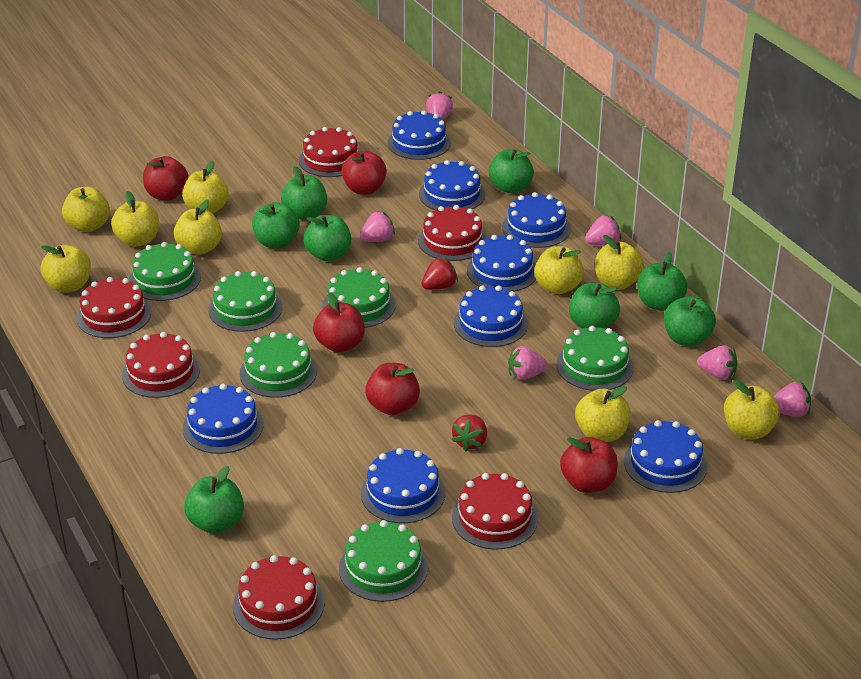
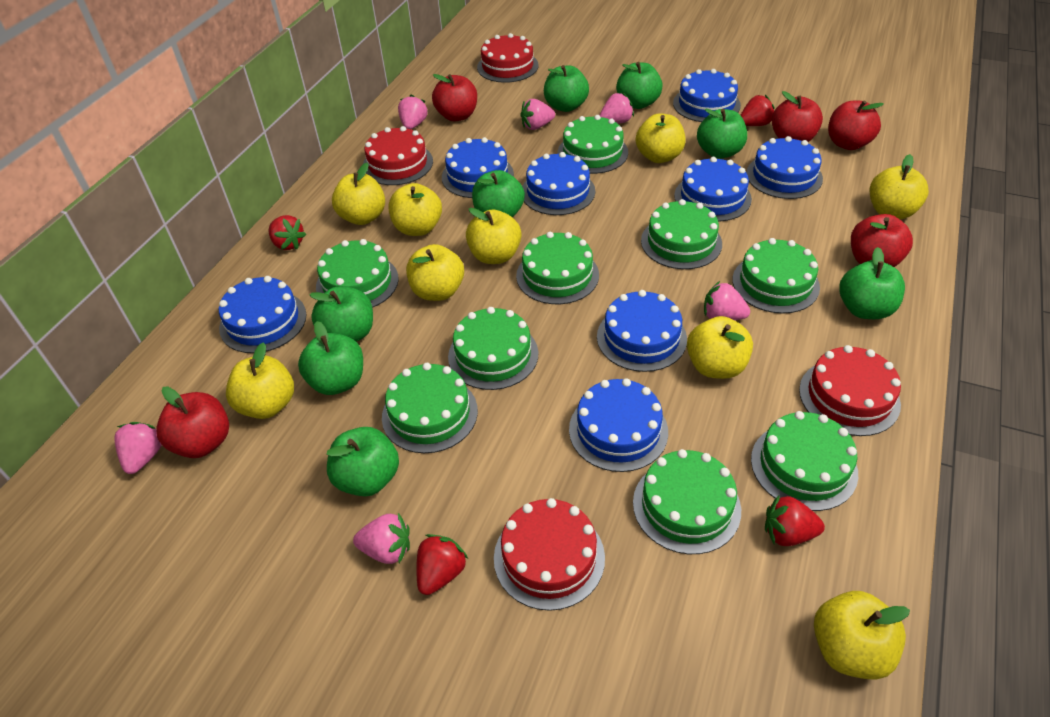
green cake: [129,242,201,301] [209,271,282,332] [240,332,317,398] [322,267,396,328] [339,520,428,602] [556,326,634,391] = 6 -> [316,239,399,308] [382,363,478,453] [448,307,539,390] [516,232,599,304] [558,115,628,174] [633,449,741,554] [641,199,722,269] [733,238,820,314] [751,411,858,511] = 9
red cake: [77,277,151,338] [122,332,200,398] [233,555,325,640] [299,127,359,177] [418,205,487,261] [452,473,538,550] = 6 -> [363,126,433,185] [477,33,538,83] [494,498,605,611] [799,345,901,436] = 4
red strawberry: [422,257,458,290] [452,414,487,451] = 2 -> [269,215,306,250] [416,534,468,595] [741,95,775,126] [765,494,825,546] = 4

